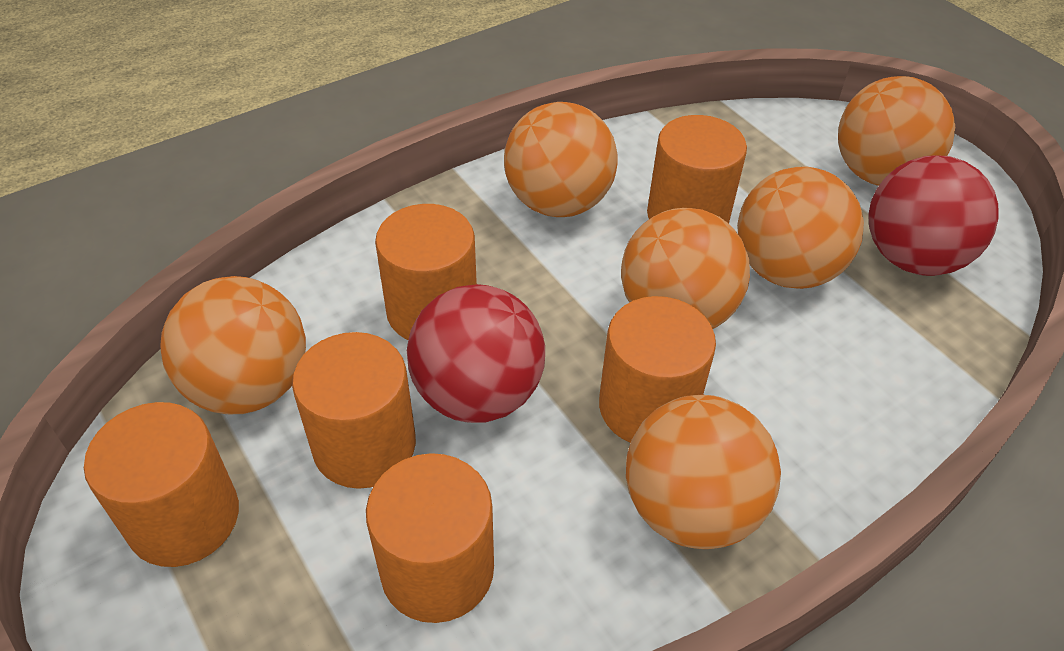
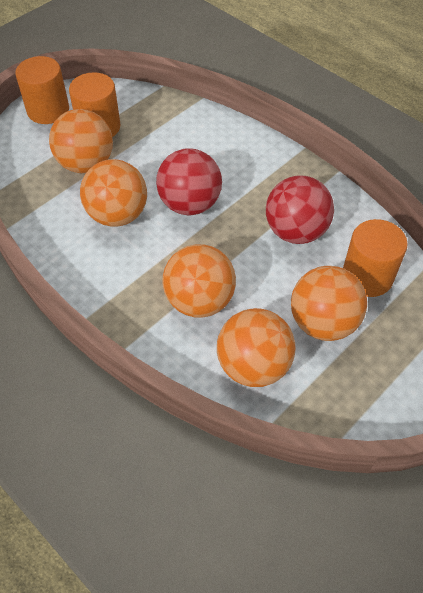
orange ball: [160,276,306,414] [504,102,618,217] [621,208,750,329] [626,395,781,549] [737,167,864,289] [838,76,955,186] = 6 -> [49,109,113,173] [80,159,147,227] [163,244,236,318] [217,308,296,387] [291,266,367,341] = 5
orange cylinder: [84,402,239,567] [292,332,416,489] [366,453,494,623] [375,204,477,340] [599,296,716,443] [647,115,747,223] = 6 -> [15,56,69,124] [69,72,121,137] [343,219,408,297] = 3

